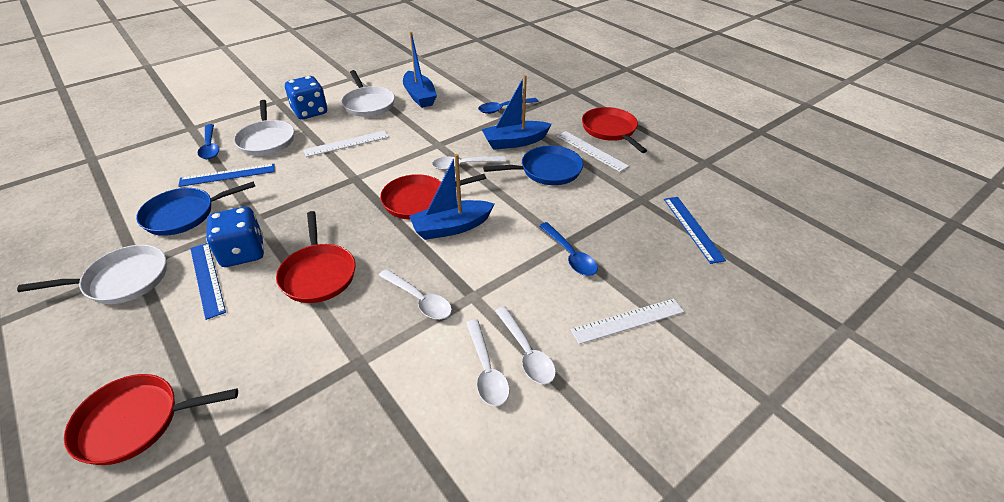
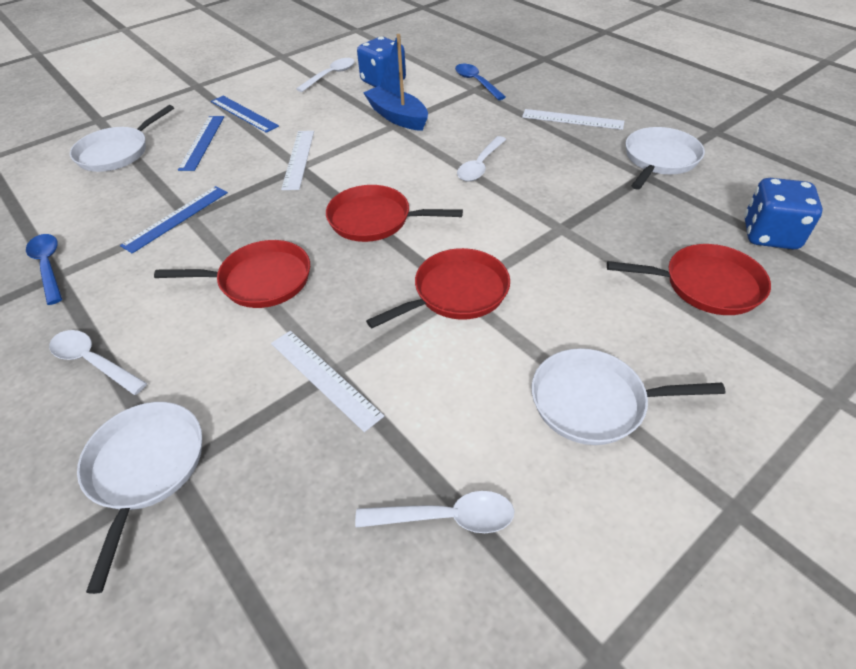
blue boat: [403,32,437,108] [409,154,495,240] [481,75,552,150] = 3 -> [363,34,428,131] = 1
blue pan: [136,182,255,236] [483,145,583,185] = 2 -> none = 0
blue spoon: [198,124,219,159] [478,98,538,114] [539,222,598,276] = 3 -> [26,234,62,305] [455,64,506,100] = 2
white pan: [17,245,167,304] [234,100,294,156] [342,70,395,117] = 3 -> [70,105,174,172] [77,402,202,594] [532,348,725,445] [625,127,705,190] = 4

